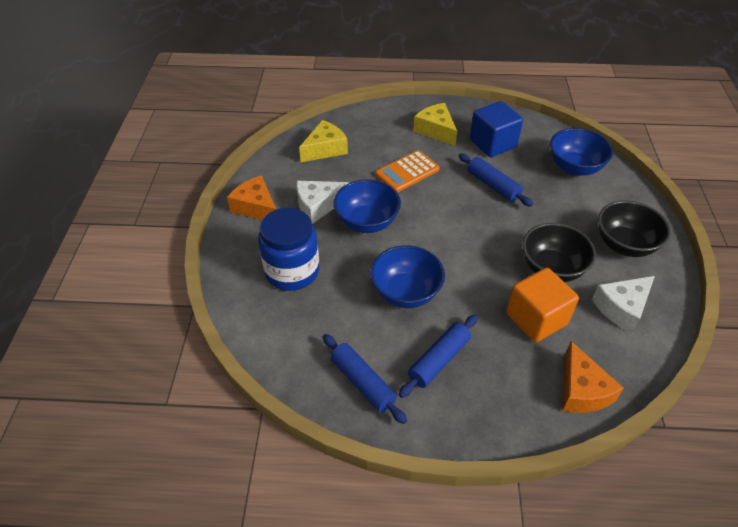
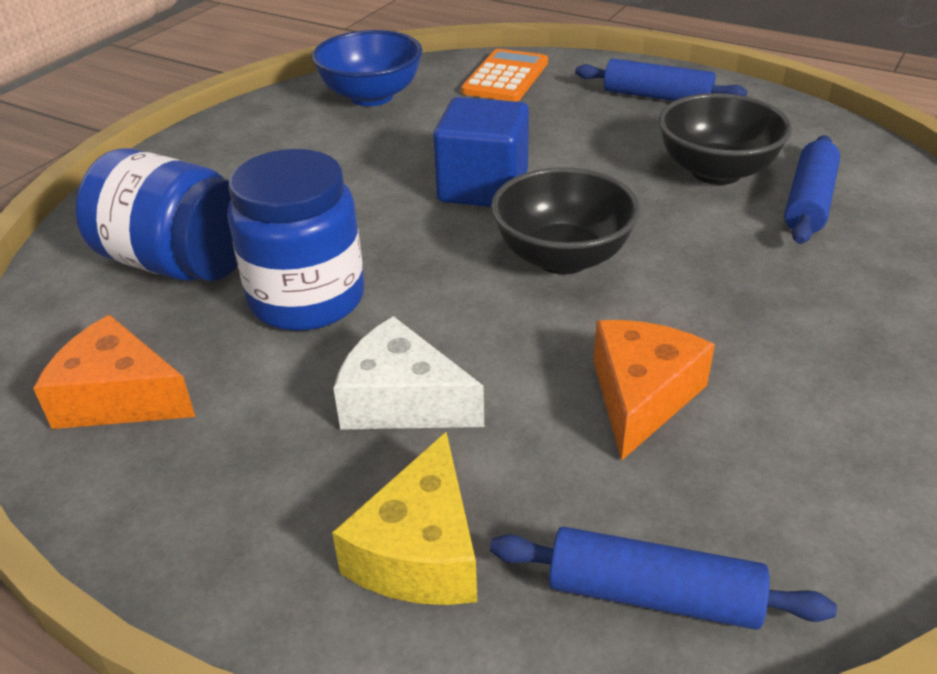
blue bowl: [333,179,401,233] [370,245,445,308] [550,128,613,176] = 3 -> [312,30,422,106] = 1
blue jar: [258,208,319,291] = 1 -> [75,148,238,281] [227,149,364,331] = 2
orange cube: [506,268,579,342] = 1 -> none = 0
white cheese: [296,181,349,224] [592,276,655,333] = 2 -> [333,316,484,430] = 1
yellow cheese: [299,120,348,162] [413,103,457,146] = 2 -> [332,432,477,605] = 1

